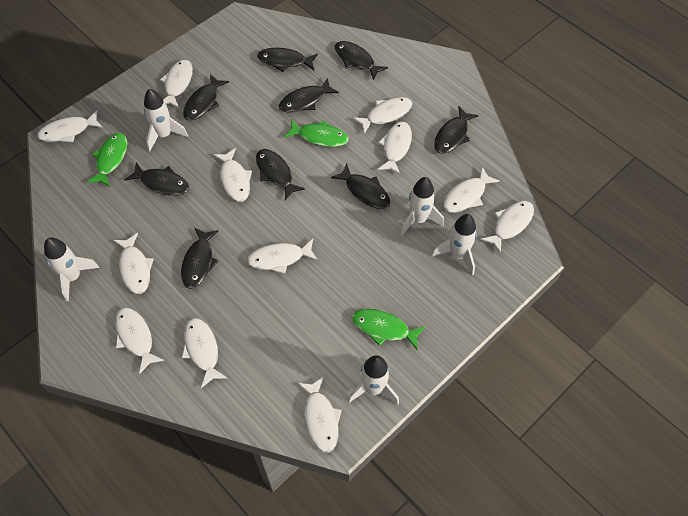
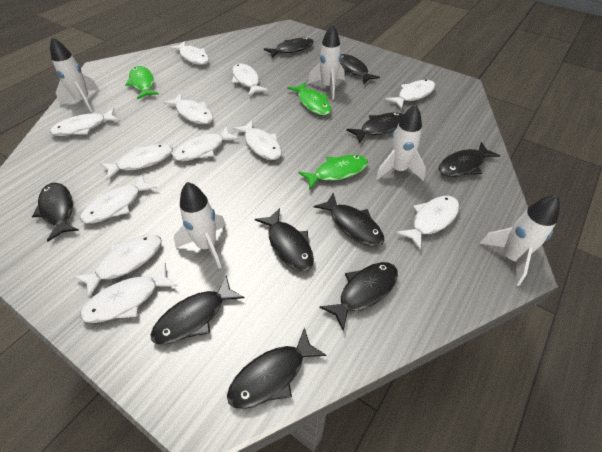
black fish: [125,162,189,196] [181,227,219,289] [183,74,229,121] [256,149,305,200] [257,48,318,72] [279,78,339,113] [331,164,390,209] [335,41,388,80] [434,106,479,154] = 9 -> [32,183,79,242] [150,276,245,345] [227,327,327,409] [255,208,314,272] [264,37,314,58] [314,193,385,247] [319,262,398,331] [340,54,380,84] [346,112,404,143] [439,142,500,177] = 10

